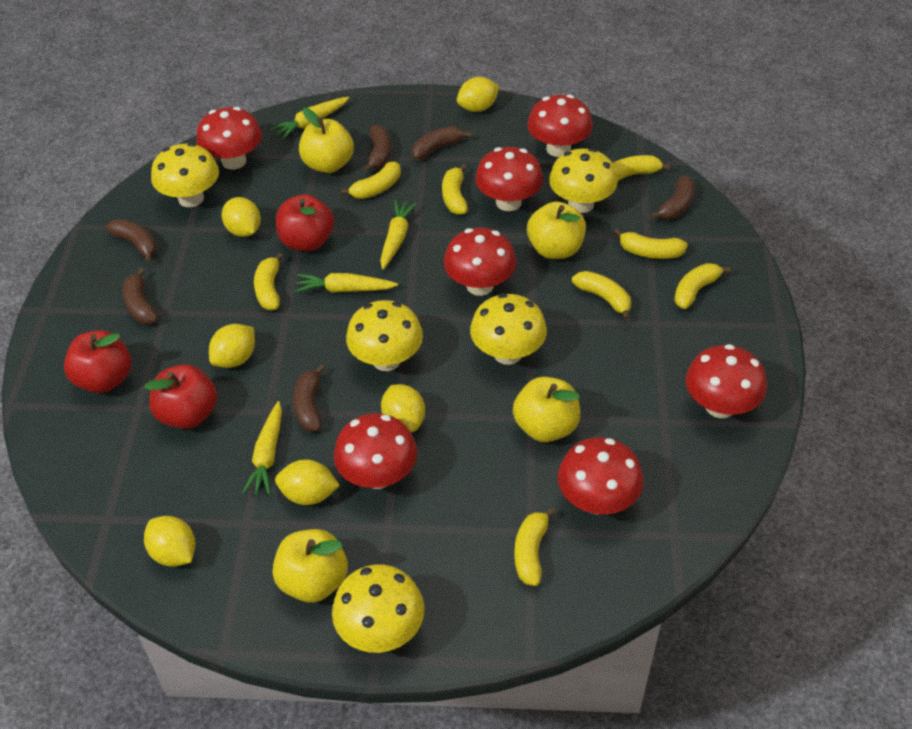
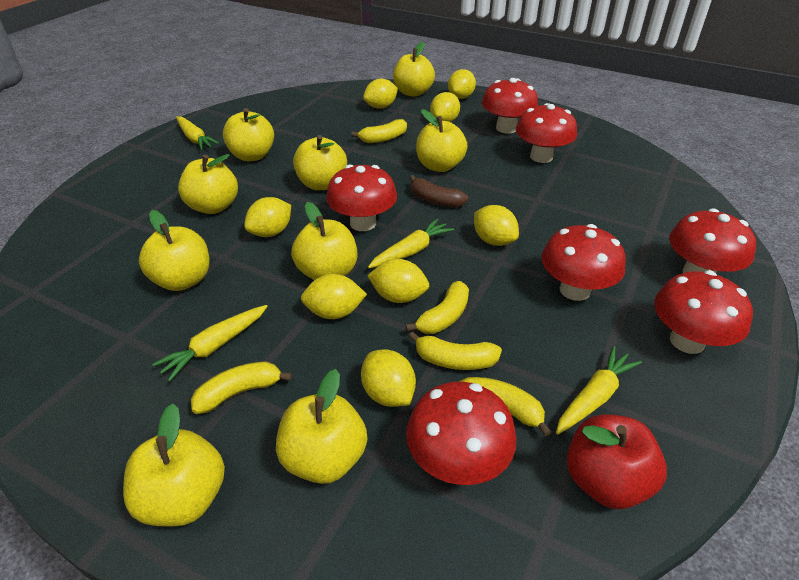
brown banana: [106,219,157,263] [123,268,158,324] [293,365,325,432] [363,125,391,172] [412,126,472,160] [650,175,695,219] = 6 -> [410,175,469,207] = 1
red apple: [64,330,131,393] [145,364,217,429] [276,194,334,251] = 3 -> [567,414,667,509] = 1
yellow apple: [273,529,348,603] [299,108,354,173] [513,377,580,442] [527,201,586,259] = 4 -> [123,403,225,526] [139,210,209,291] [178,154,238,214] [223,108,274,161] [276,369,367,484] [291,202,357,280] [293,135,347,190] [393,42,435,97] [416,109,467,172] = 9
yellow banana: [254,253,284,310] [341,161,401,199] [442,164,468,215] [514,507,556,586] [572,271,631,320] [613,155,670,182] [614,229,688,259] [674,263,731,309] = 8 -> [191,361,292,414] [351,119,407,143] [405,281,469,334] [408,332,502,370] [459,377,551,436] = 5
yellow lemon: [144,516,195,567] [209,324,255,368] [222,197,261,237] [275,460,340,505] [381,384,425,432] [457,77,500,112] = 6 -> [244,197,291,237] [301,274,367,319] [361,349,416,407] [363,79,398,109] [367,259,429,303] [430,92,460,122] [448,69,476,99] [474,205,519,246] = 8
yellow mushroom: [151,143,219,207] [332,564,425,653] [346,300,423,371] [470,293,547,365] [549,148,617,213] = 5 -> none = 0

